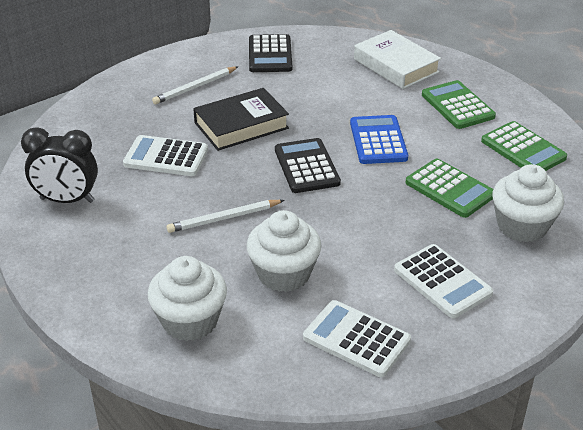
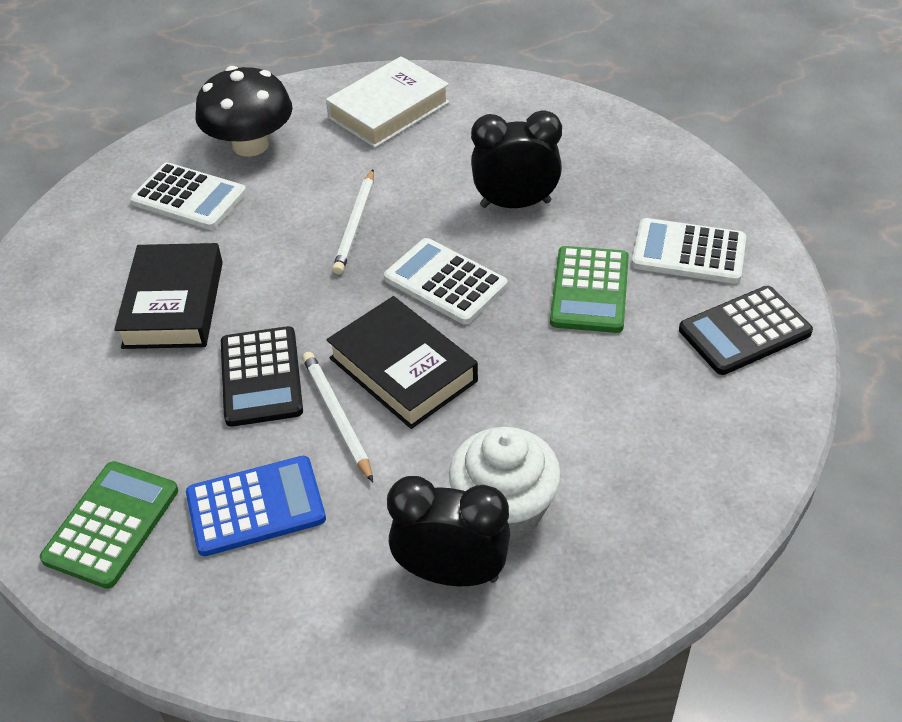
black book: [193,88,289,151] = 1 -> [114,243,223,349] [326,296,478,429] = 2
black clock: [21,127,98,203] = 1 -> [387,476,511,586] [471,110,562,208] = 2
black mushroom: none = 0 -> [196,66,293,157] = 1
green calculator: [405,159,493,218] [422,80,496,129] [481,121,567,171] = 3 -> [40,461,178,589] [550,246,629,333] = 2
white cupcake: [147,256,227,341] [246,210,321,292] [492,164,564,242] = 3 -> [449,427,561,540] = 1

